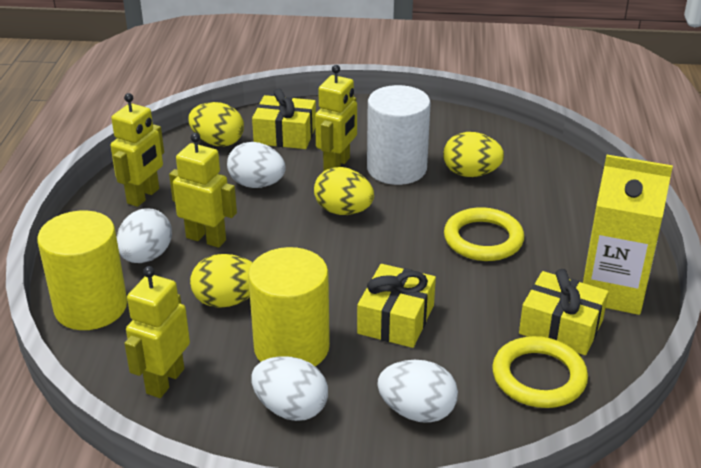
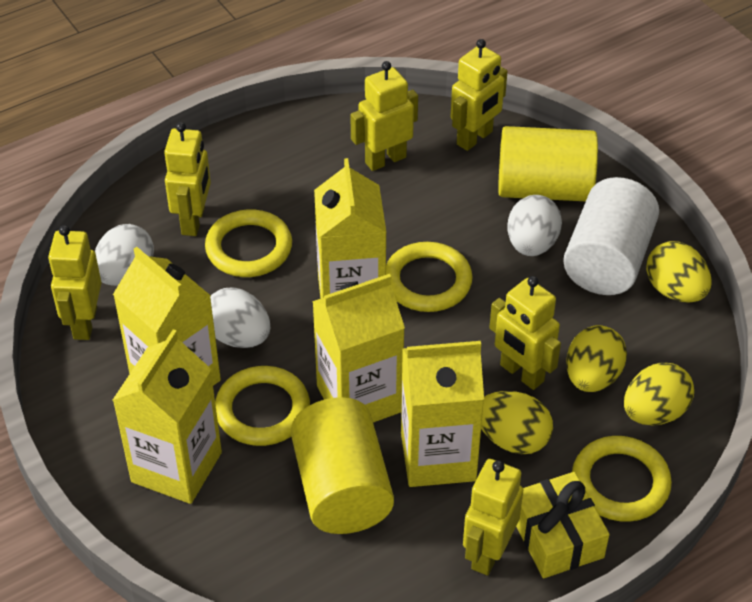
white egg: [117,208,172,263] [227,142,286,188] [251,356,328,421] [377,360,458,423] = 4 -> [95,224,154,286] [210,288,270,348] [507,195,562,256] = 3
yellow carton: [583,155,673,315] = 1 -> [113,247,221,386] [113,329,222,504] [312,274,405,423] [314,158,386,298] [401,341,484,487] = 5
yellow gift: [252,88,316,149] [357,264,436,348] [519,269,609,355] = 3 -> [516,472,610,578] = 1
yellow ring: [444,207,524,261] [492,336,588,408] = 2 -> [205,210,292,277] [215,366,310,446] [386,242,473,312] [572,436,672,522] = 4
yellow robot: [110,93,164,207] [124,266,190,398] [169,133,237,248] [315,65,357,171] = 4 -> [48,225,101,340] [164,122,211,236] [350,61,418,171] [451,39,508,151] [463,459,524,575] [489,276,561,390] = 6

